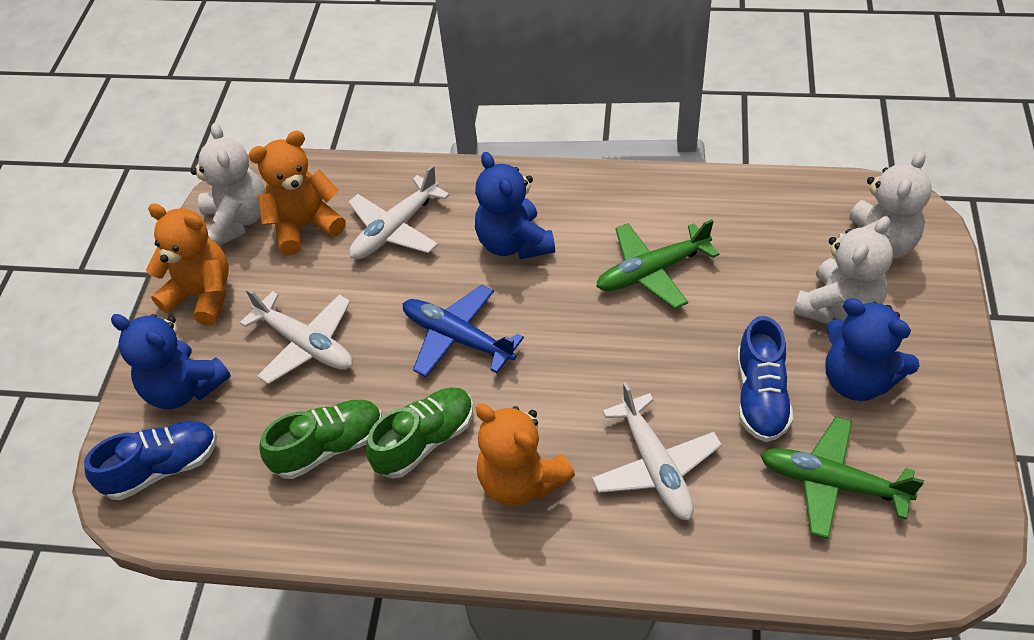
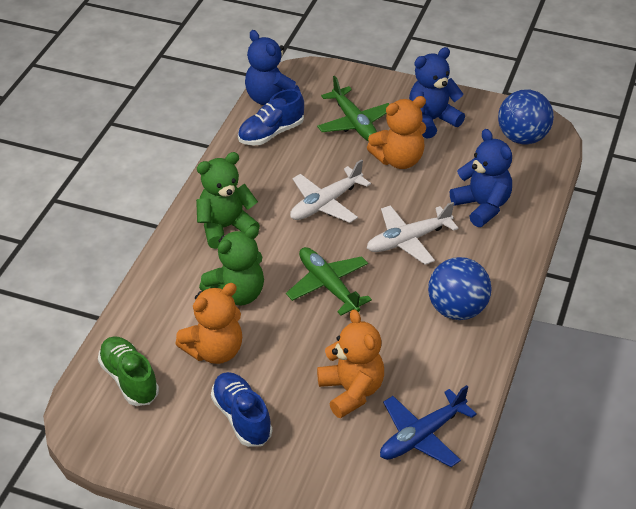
blue ball: none = 0 -> [428,257,492,320] [498,89,554,145] = 2
green shoe: [259,400,382,479] [366,388,473,479] = 2 -> [98,336,159,406] = 1
green teddy bear: none = 0 -> [196,152,260,249] [199,226,264,305] = 2
white plane: [240,288,353,384] [348,165,450,259] [592,382,722,520] = 3 -> [290,159,371,223] [367,202,458,265] = 2
white teddy bear: [191,123,265,246] [793,216,893,324] [838,151,932,259] = 3 -> none = 0

